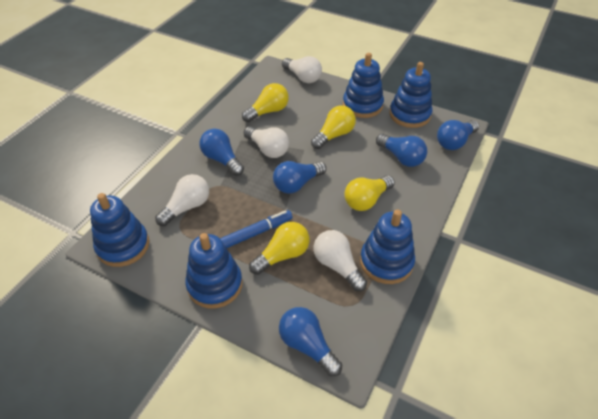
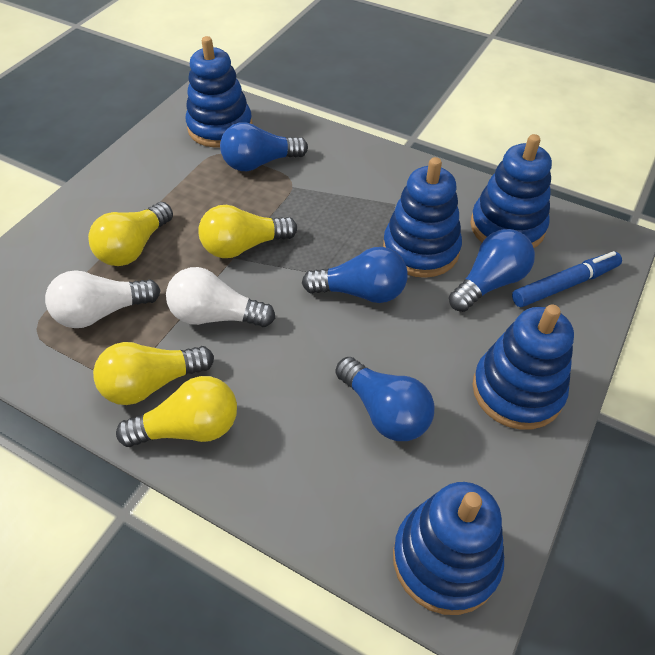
blue light bulb: [199,129,244,176] [273,161,326,194] [279,307,342,376] [376,134,427,167] [437,120,479,150] = 5 -> [220,122,308,171] [302,247,408,303] [336,357,435,441] [449,229,535,312] = 4
white light bulb: [155,174,209,226] [244,126,289,158] [282,56,322,83] [314,230,367,291] = 4 -> [45,270,161,328] [166,267,275,327] = 2

